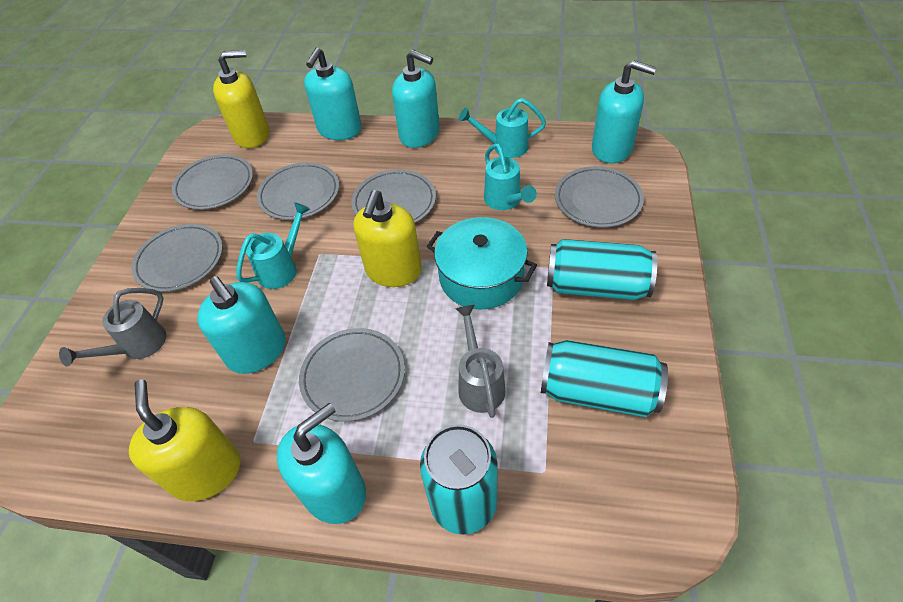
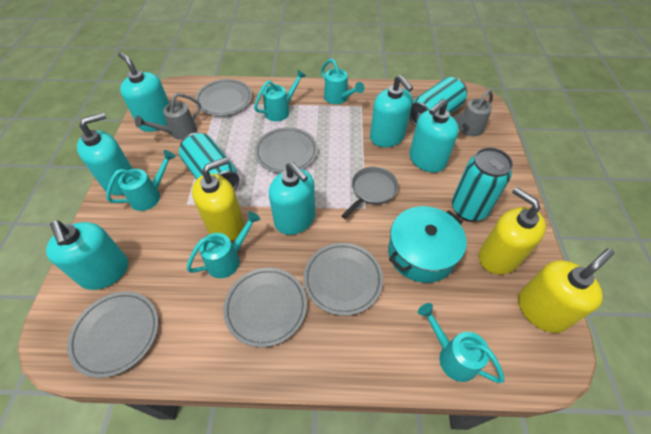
grey pan: none = 0 -> [342,167,398,219] = 1
grey plate: [131,224,223,292] [172,154,253,210] [257,162,339,220] [299,328,405,422] [352,169,436,223] [555,166,644,228] = 6 -> [67,292,159,378] [195,79,252,116] [223,268,307,347] [254,127,318,173] [304,243,383,316] = 5
turquoise soap dispenser: [197,276,286,374] [277,403,366,524] [304,47,362,140] [392,50,440,148] [592,60,657,164] = 5 -> [46,220,128,290] [77,112,133,195] [118,52,170,132] [269,162,315,235] [370,75,413,147] [409,99,459,173] = 6
turquoise watering can: [236,202,310,289] [459,98,546,158] [484,144,537,210] = 3 -> [106,150,176,211] [186,211,261,278] [254,70,306,122] [321,59,364,104] [418,303,504,383] = 5

